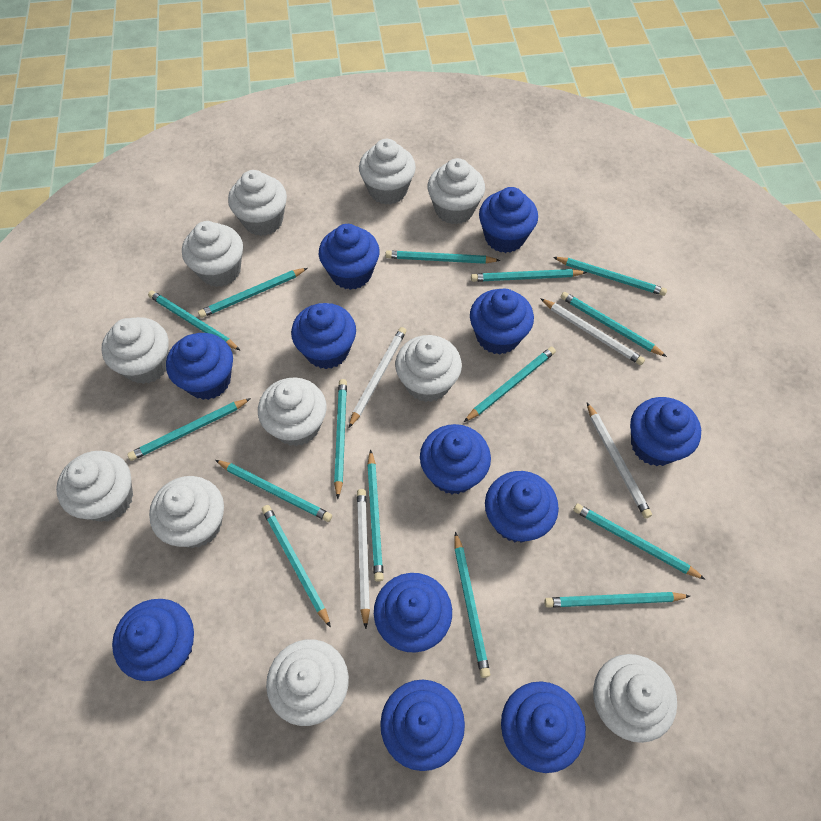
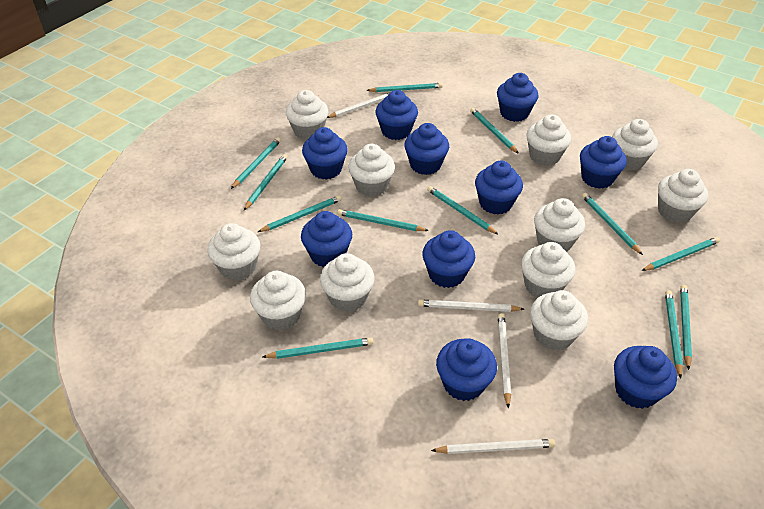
blue cupcake: [112,599,194,681] [166,333,233,400] [291,303,356,369] [319,224,380,290] [374,573,452,653] [380,680,465,771] [420,424,491,494] [470,289,534,354] [479,187,538,253] [485,471,559,542] [501,681,586,773] [630,397,701,466] = 12 -> [301,211,352,267] [302,127,348,180] [375,90,418,140] [404,123,449,175] [422,230,475,288] [436,338,497,401] [475,160,523,215] [497,73,539,122] [580,136,627,189] [614,346,677,409] = 10
turquoise pencil: [128,398,251,461] [148,291,240,350] [198,268,307,318] [215,460,332,522] [262,505,331,628] [334,379,347,499] [367,449,384,582] [385,250,501,264] [454,531,490,678] [464,347,556,422] [471,269,587,282] [544,592,690,608] [553,257,667,296] [560,292,667,357] [573,504,705,579] = 15 -> [231,138,281,189] [244,154,288,210] [258,195,342,232] [263,337,374,359] [337,209,429,231] [366,83,443,92] [427,186,499,235] [470,108,519,154] [582,193,643,255] [642,237,720,271] [665,290,683,379] [680,285,692,370] = 12

